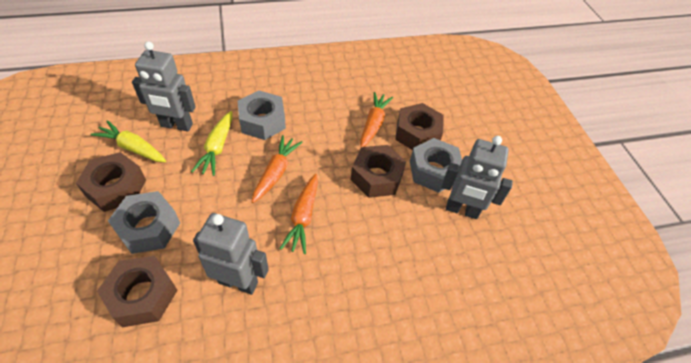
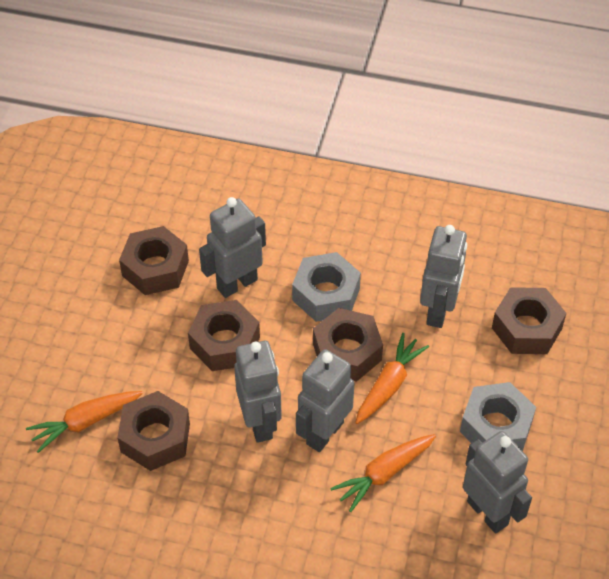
brown nut: [76,152,146,212] [97,256,178,327] [351,145,406,198] [395,103,444,150] = 4 -> [117,391,190,471] [119,226,189,295] [188,300,260,371] [313,308,383,382] [492,287,567,354] = 5
grey nut: [108,191,180,254] [238,90,286,140] [410,138,462,193] = 3 -> [292,252,361,322] [460,382,536,451] = 2
grey robot: [132,41,196,131] [193,213,269,295] [441,136,513,219] = 3 -> [199,197,266,298] [234,341,282,443] [296,349,354,452] [420,225,467,328] [463,431,532,534] = 5
yellow carrot: [90,120,166,162] [191,111,233,176] = 2 -> none = 0

